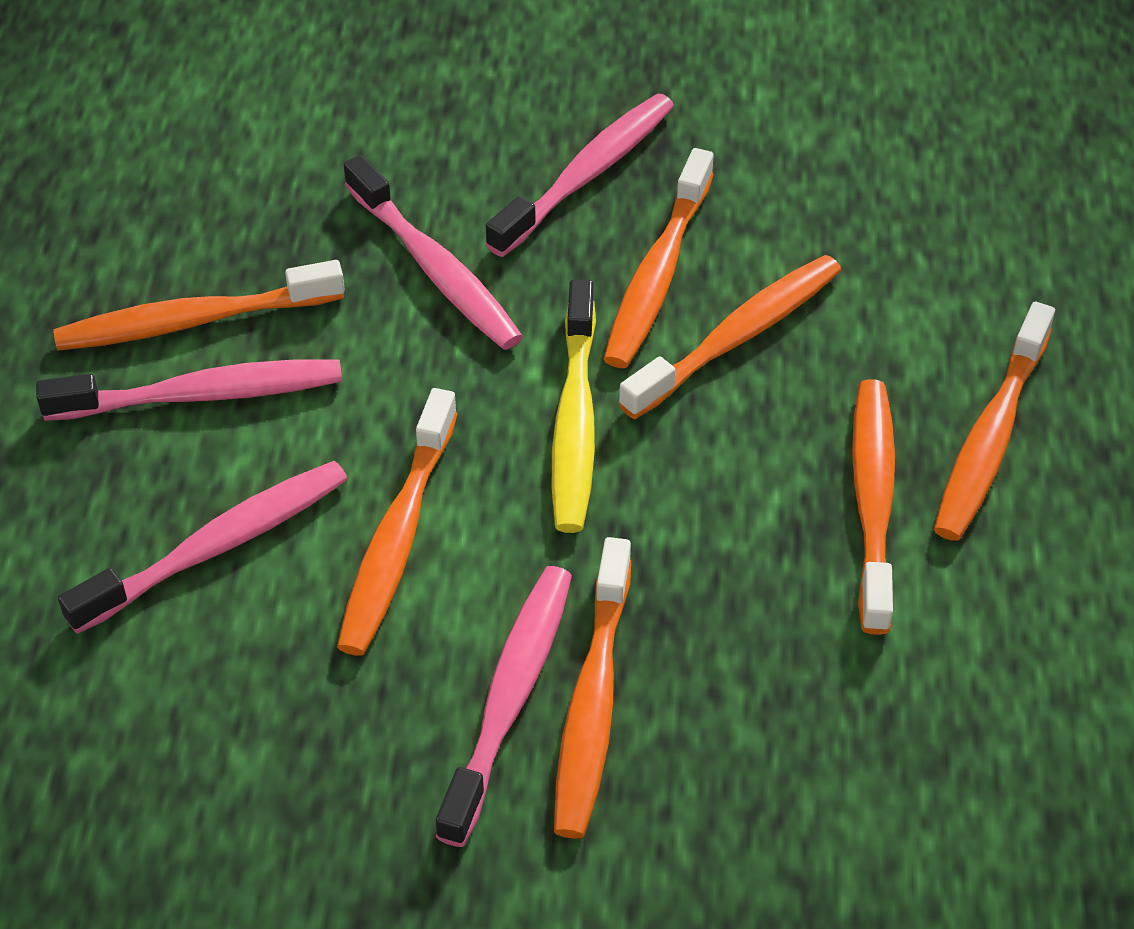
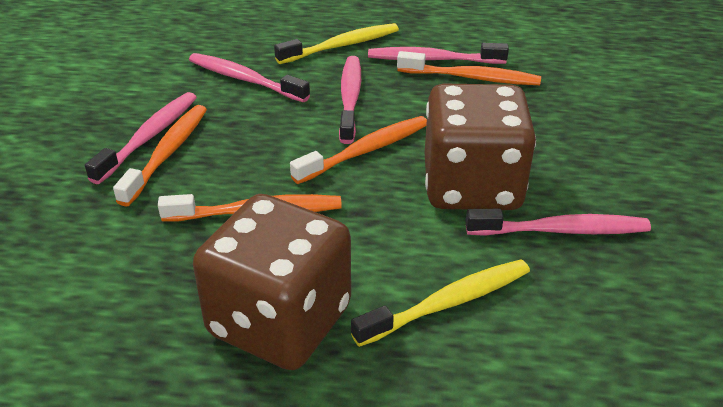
brown dice: none = 0 -> [193,194,351,370] [425,83,536,210] = 2
orange toothbrush: [53,260,345,351] [337,388,458,656] [554,537,631,839] [603,148,714,368] [619,255,841,419] [852,379,895,635] [934,302,1055,541] = 7 -> [113,105,207,207] [158,194,342,221] [290,116,427,184] [397,51,541,85] = 4
yellow toothbrush: [552,279,596,533] = 1 -> [274,23,399,64] [351,259,530,347] = 2

